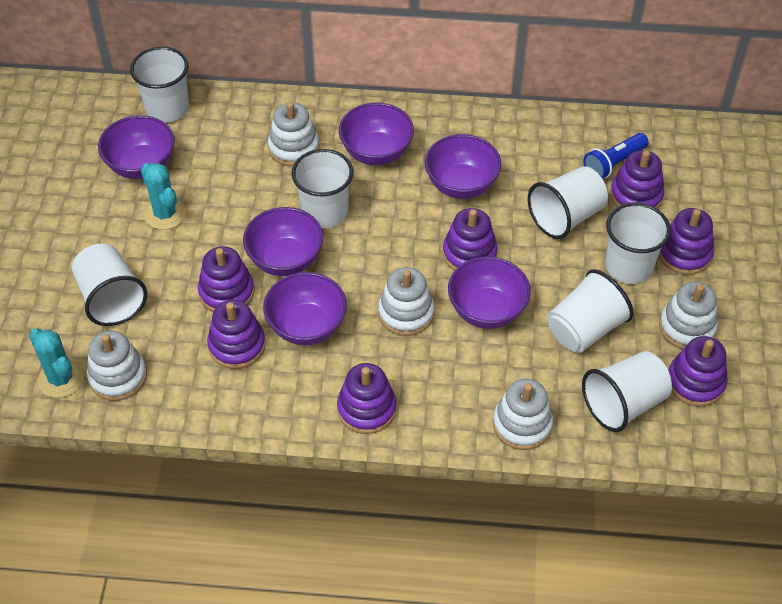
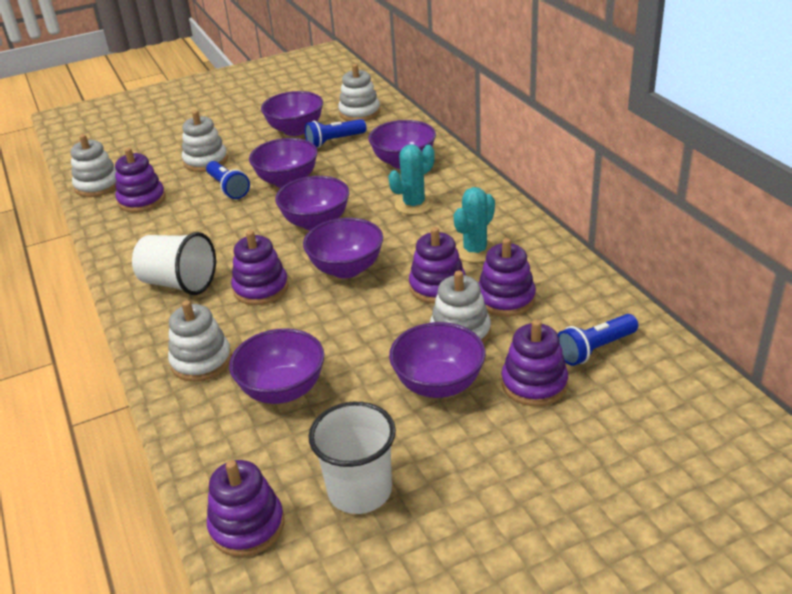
blue flashlight: [583,133,649,179] = 1 -> [206,161,250,199] [305,119,366,148] [558,314,638,366] = 3
purple bowl: [98,115,175,179] [243,207,323,276] [263,272,347,345] [339,103,414,165] [425,134,501,199] [448,256,531,329] = 6 -> [229,328,325,404] [249,138,318,188] [261,91,323,136] [275,176,349,231] [303,218,383,278] [368,120,436,169] [389,322,486,398] = 7
purple stacking toy: [198,246,254,312] [207,299,266,369] [337,363,397,434] [443,208,498,271] [610,150,665,209] [659,208,714,275] [668,336,728,407] = 7 -> [115,148,166,213] [207,460,284,557] [231,230,289,305] [409,227,465,303] [479,238,536,317] [501,320,568,406] = 6
white cup: [72,243,147,326] [130,46,189,122] [291,149,353,228] [528,166,608,239] [547,269,634,353] [582,351,672,432] [605,203,671,284] = 7 -> [132,232,216,295] [308,402,396,514] = 2

